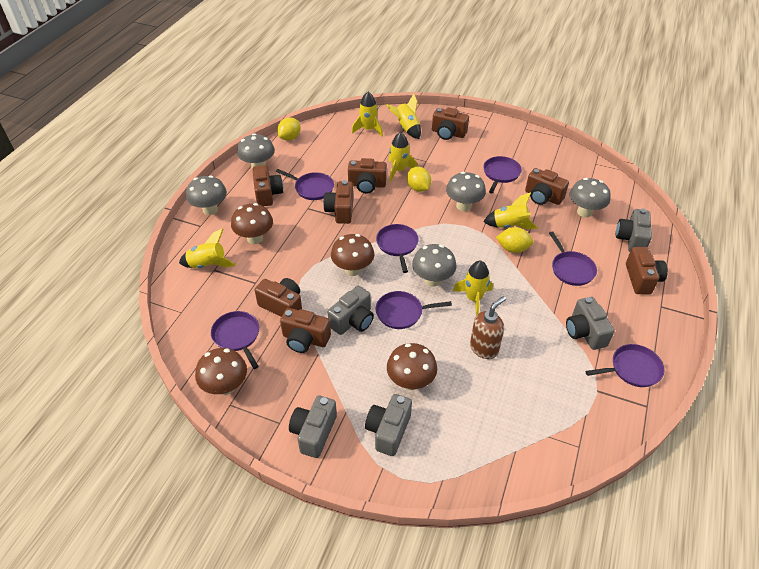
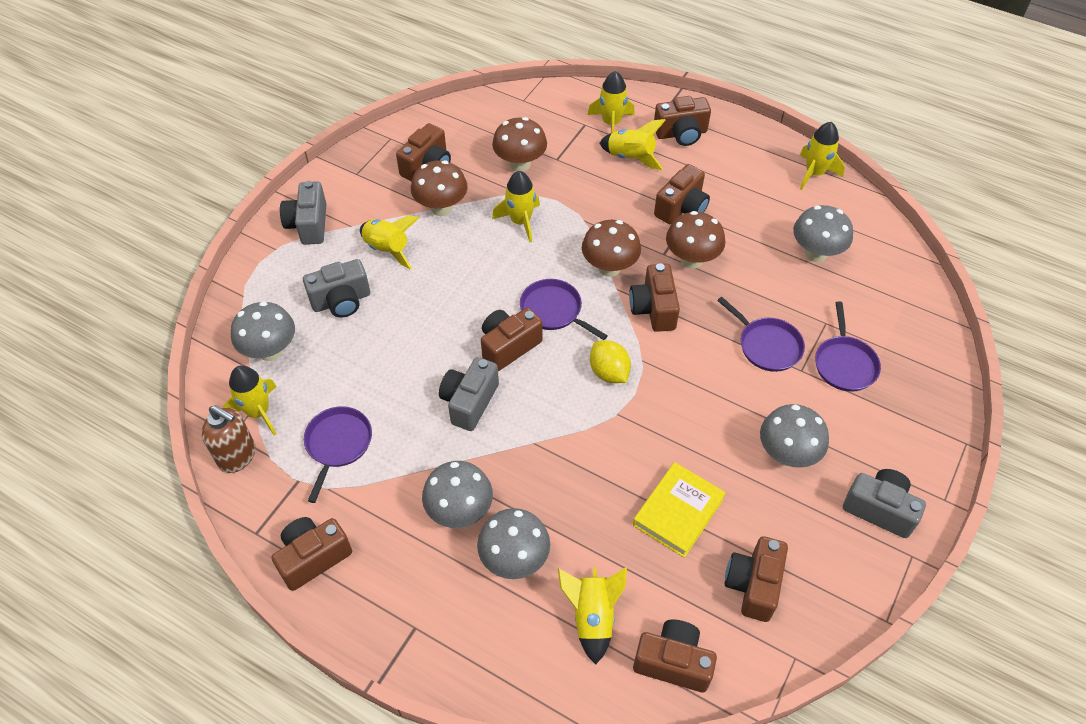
grey camera: [289,396,337,458] [328,286,374,335] [365,394,412,456] [566,297,615,350] [616,209,652,252] = 5 -> [280,181,326,245] [303,259,370,318] [439,357,499,431] [843,469,926,538] = 4
purple pan: [211,311,259,369] [276,169,334,200] [376,224,419,273] [376,291,452,329] [483,156,522,194] [549,231,597,286] [585,344,664,387] = 7 -> [304,406,372,503] [520,279,608,340] [717,297,805,372] [815,301,881,392] = 4
yellow book: none = 0 -> [633,462,726,558] = 1
yellow lemon: [277,117,301,141] [407,167,431,192] [496,227,533,253] = 3 -> [590,340,631,383] = 1
yellow rocket: [179,228,236,268] [352,92,383,136] [386,94,421,139] [388,132,418,181] [453,261,493,315] [483,192,538,229] = 6 -> [223,365,277,436] [360,215,419,270] [492,171,540,242] [558,567,627,664] [588,71,635,133] [600,119,665,170] [800,122,845,190] = 7

